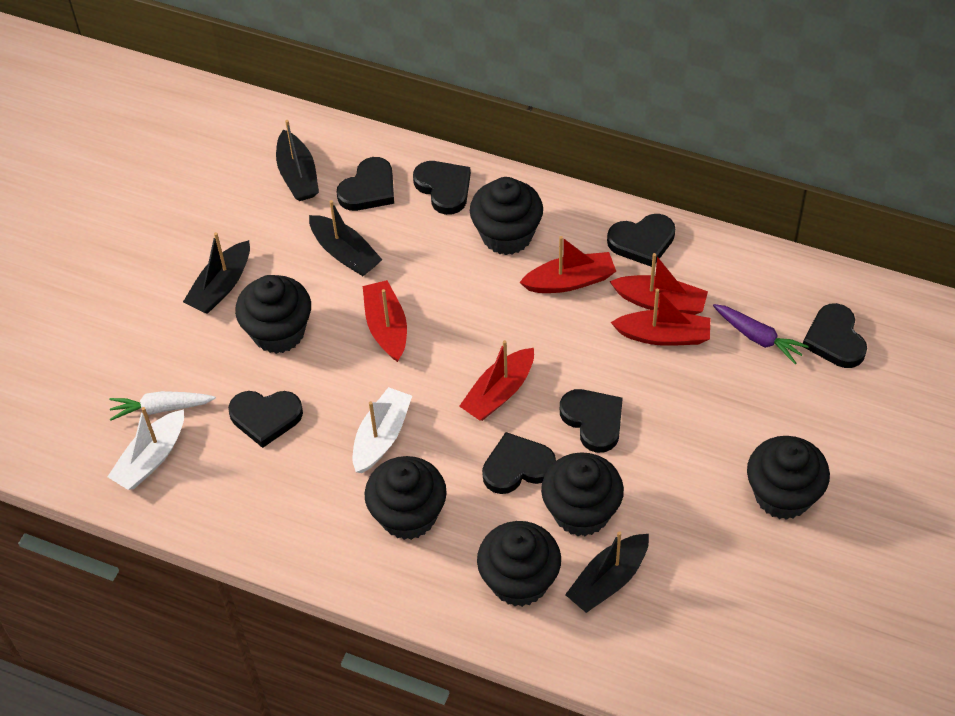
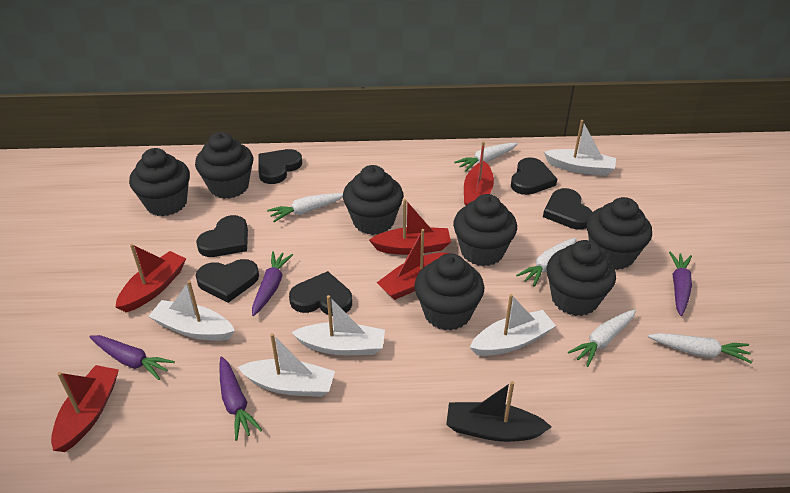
black boat: [183,232,250,314] [276,120,319,201] [309,200,382,276] [565,531,649,613] = 4 -> [446,381,552,442] = 1
black cupcake: [235,275,311,354] [365,456,447,540] [470,177,543,255] [477,521,561,607] [541,452,624,536] [747,436,830,520] = 6 -> [129,148,190,216] [195,132,253,199] [343,165,403,235] [414,253,484,331] [453,194,517,266] [547,240,616,316] [587,197,652,270] = 7
black heart: [228,391,303,448] [337,157,394,211] [413,161,471,215] [482,432,556,494] [560,389,622,453] [607,214,675,267] [803,303,867,368] = 7 -> [195,259,259,303] [196,215,248,257] [258,149,302,184] [289,271,352,316] [511,157,557,195] [543,188,593,230] = 6
purple carrot: [713,304,809,364] = 1 -> [90,335,175,380] [219,357,262,441] [252,251,293,316] [669,252,692,316] = 4
white boat: [107,407,184,490] [353,387,412,473] = 2 -> [148,281,235,341] [238,333,335,397] [291,295,385,355] [470,294,556,356] [544,120,616,176] = 5
white carrot: [109,391,216,421] = 1 -> [267,193,343,222] [454,143,518,172] [516,238,577,287] [568,309,636,367] [648,333,752,363] = 5

